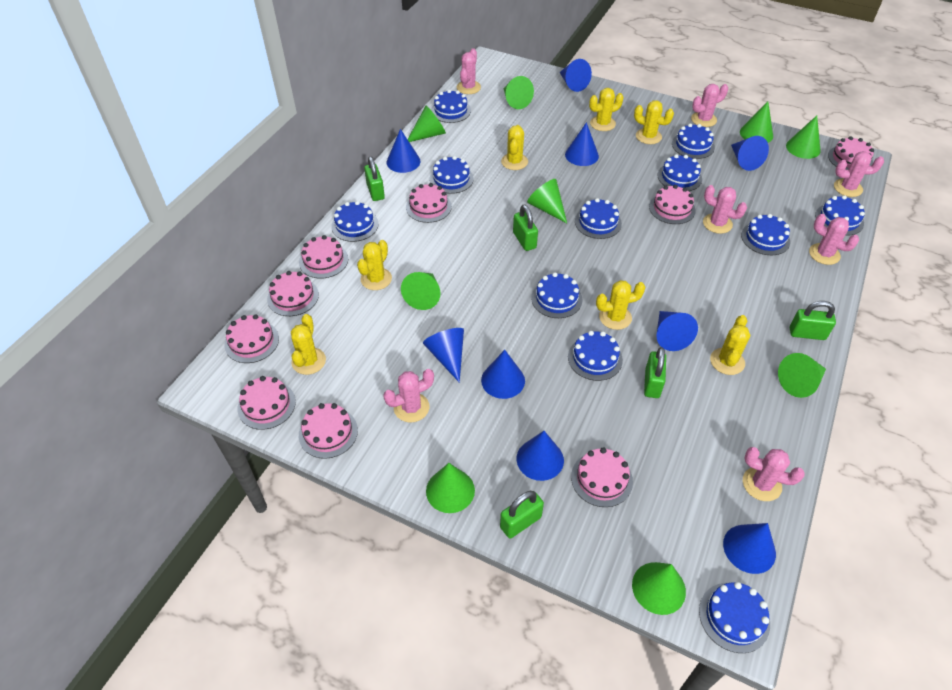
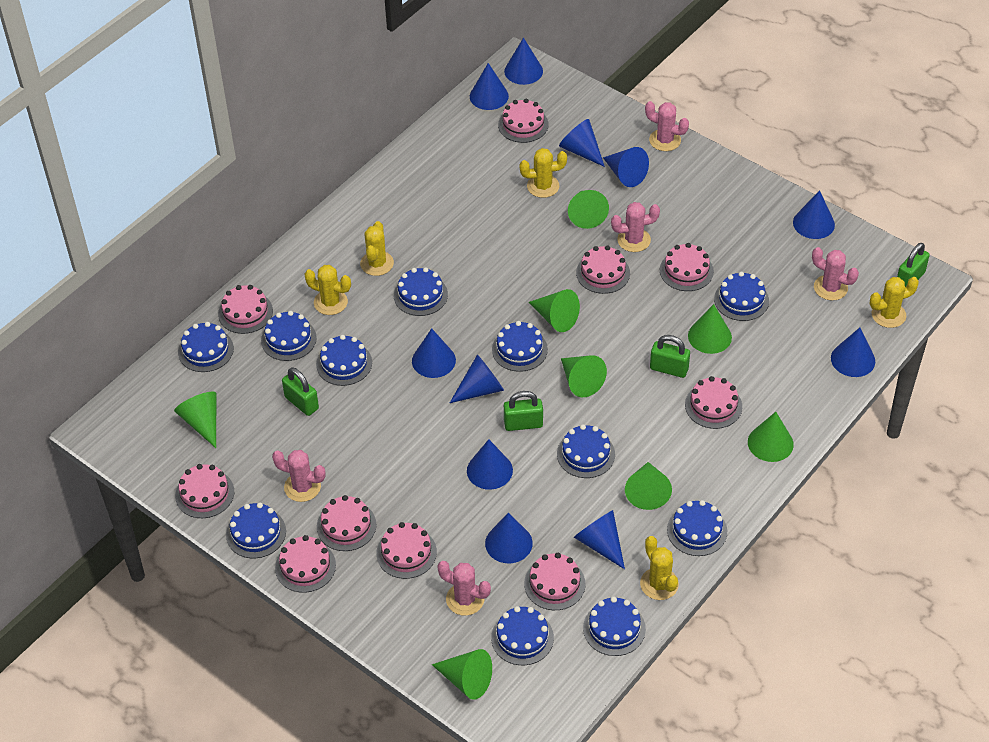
blue cone: [387,129,421,173] [423,328,464,383] [481,350,525,399] [517,431,564,481] [559,59,592,92] [565,122,599,166] [656,311,698,351] [723,523,776,574] [731,136,769,171] = 9 -> [412,328,456,378] [450,355,504,403] [467,439,513,490] [470,63,509,110] [485,513,533,563] [504,38,543,85] [559,119,605,167] [574,510,625,569] [603,147,649,187] [793,190,835,239] [831,328,875,377] = 11
green cone: [401,272,441,310] [408,106,446,142] [426,463,475,513] [504,76,534,109] [527,179,567,223] [632,562,686,615] [740,101,773,143] [778,353,826,398] [786,116,821,159] = 9 -> [174,392,216,448] [432,649,492,700] [529,289,580,332] [561,355,607,397] [568,190,609,229] [625,462,672,510] [688,304,732,354] [748,412,794,462] = 8
green padlock: [364,156,385,201] [500,490,544,539] [513,205,538,251] [644,347,666,398] [790,301,836,340] = 5 -> [282,368,319,416] [504,391,543,431] [650,335,690,378] [897,243,930,287] = 4
pink cactus: [383,369,434,422] [457,48,481,94] [691,84,728,127] [703,185,747,234] [743,447,805,501] [809,214,859,265] [834,151,884,197] = 7 -> [272,450,326,502] [437,561,491,616] [611,202,660,252] [645,101,689,151] [812,247,859,300] = 5
pink cake: [224,314,279,363] [238,376,296,430] [267,271,319,316] [299,235,348,278] [299,403,358,459] [406,183,452,223] [571,447,633,507] [649,185,696,224] [828,136,874,170] = 9 -> [175,464,234,518] [218,285,273,334] [275,535,336,593] [317,495,376,551] [376,522,437,579] [498,99,549,143] [524,553,586,610] [576,245,630,294] [660,243,714,291] [685,376,742,429] = 10
yellow cactus: [291,314,326,375] [357,240,392,290] [501,125,528,170] [589,88,623,131] [596,280,645,330] [634,100,674,144] [710,315,750,375] = 7 -> [304,265,351,315] [360,221,394,276] [519,148,567,198] [640,536,679,600] [870,277,919,328] = 5

